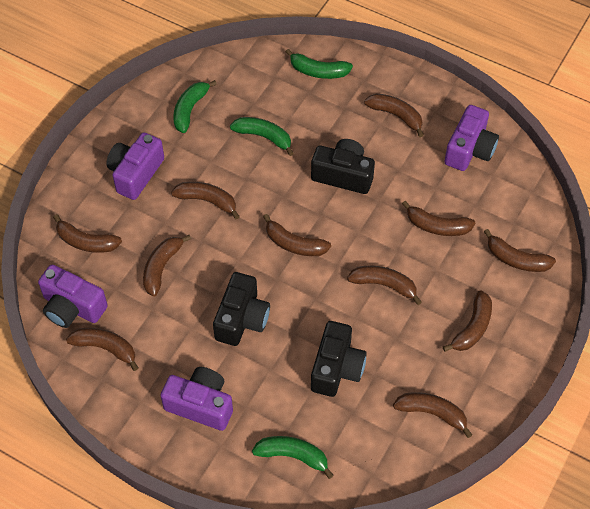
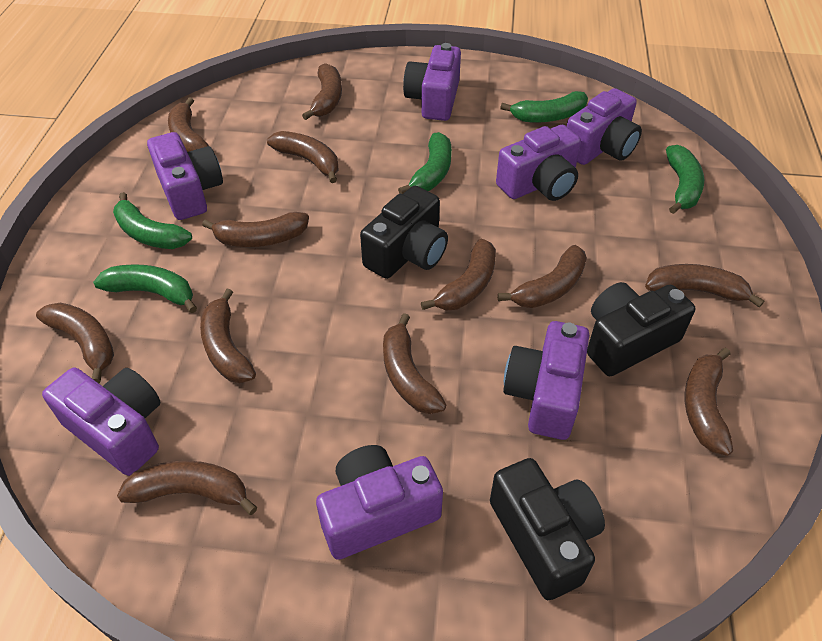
brown banana: [53,214,122,253] [66,328,138,371] [143,235,191,297] [171,182,240,219] [263,214,331,256] [347,266,422,305] [364,94,424,137] [393,392,472,438] [402,201,475,236] [443,290,492,352] [484,229,556,272] = 11 -> [36,302,114,383] [117,461,257,515] [168,97,209,152] [200,289,256,383] [202,212,309,247] [267,131,338,183] [302,63,342,120] [383,313,446,414] [421,239,496,310] [498,245,587,308] [645,264,765,307] [685,348,733,456] = 12
green banana: [173,80,217,133] [230,117,294,156] [252,436,334,479] [286,49,353,79] = 4 -> [93,264,197,313] [113,192,192,249] [398,132,452,194] [500,91,588,123] [666,145,704,214] = 5
purple camera: [38,265,108,328] [106,133,164,200] [160,367,233,431] [444,105,499,171] = 4 -> [42,368,160,476] [147,132,223,220] [316,445,443,560] [403,43,461,121] [496,125,581,201] [503,321,589,440] [567,88,642,165] = 7

